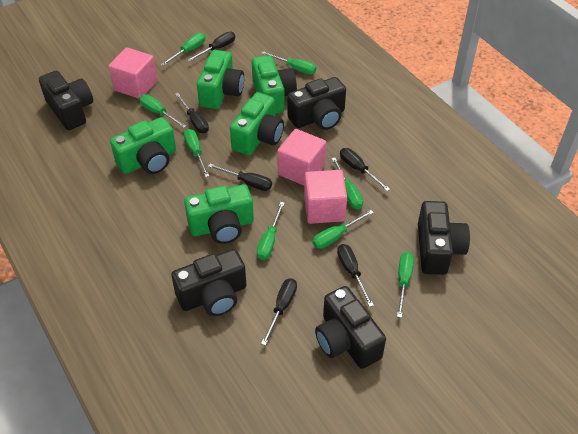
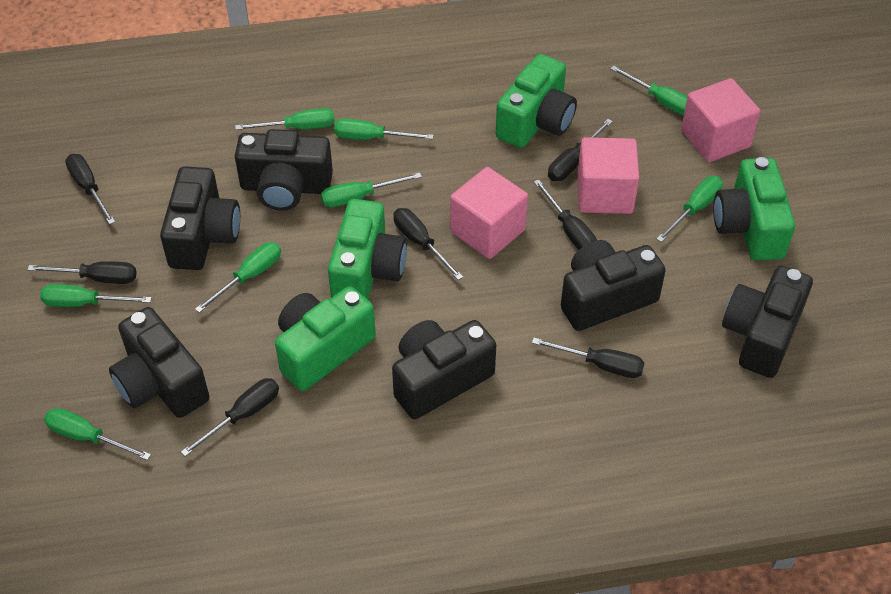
black camera: [39,71,93,130] [171,249,246,316] [287,77,346,130] [315,286,386,369] [418,201,470,275] = 5 -> [109,307,209,418] [160,166,240,270] [235,129,333,211] [392,320,496,419] [561,240,666,331] [722,266,813,378] = 6
black screwdriver: [175,93,209,133] [188,32,235,61] [208,164,272,191] [261,278,297,346] [337,244,374,307] [340,148,390,191] = 6 -> [27,261,137,284] [65,154,115,224] [181,378,279,456] [393,208,463,280] [532,338,644,378] [534,179,597,250] [548,119,613,181] = 7
green camera: [110,117,176,174] [184,184,254,244] [197,50,244,109] [230,92,284,155] [252,55,297,114] = 5 -> [275,286,376,391] [328,199,407,299] [496,54,577,148] [713,157,795,261] = 4

